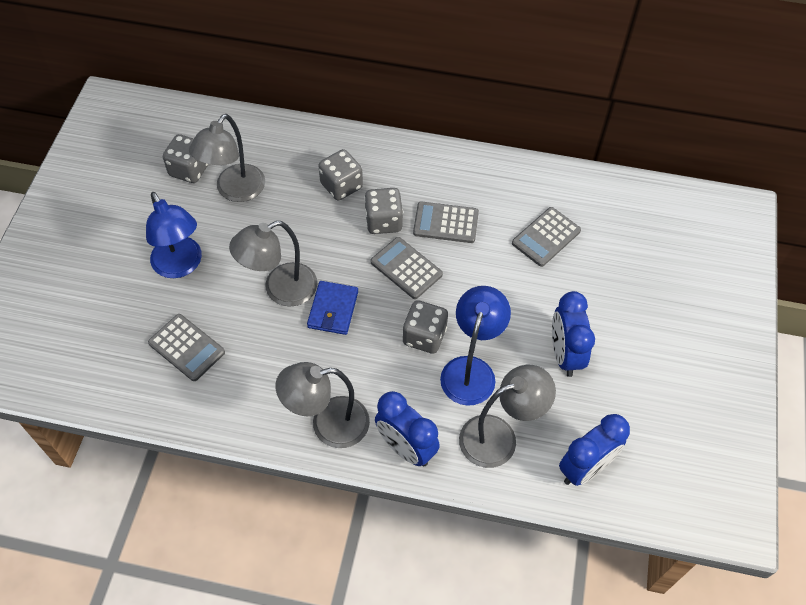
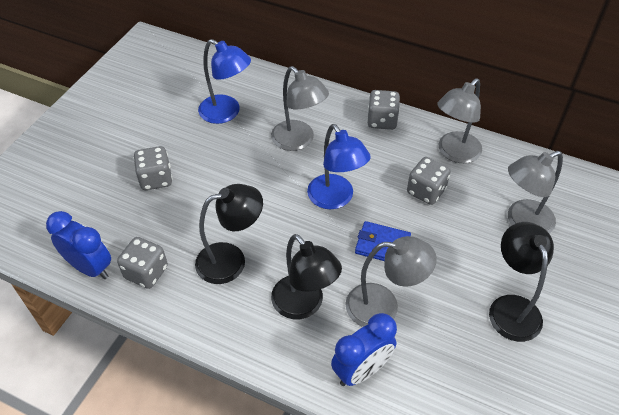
black lamp: none = 0 -> [195,184,263,284] [271,234,342,319] [489,222,554,342] = 3
blue clock: [375,391,440,466] [552,291,595,377] [559,414,630,486] = 3 -> [46,211,111,279] [331,313,397,386] = 2
grey calculator: [148,314,225,381] [371,237,443,299] [413,201,479,243] [512,207,581,267] = 4 -> none = 0

